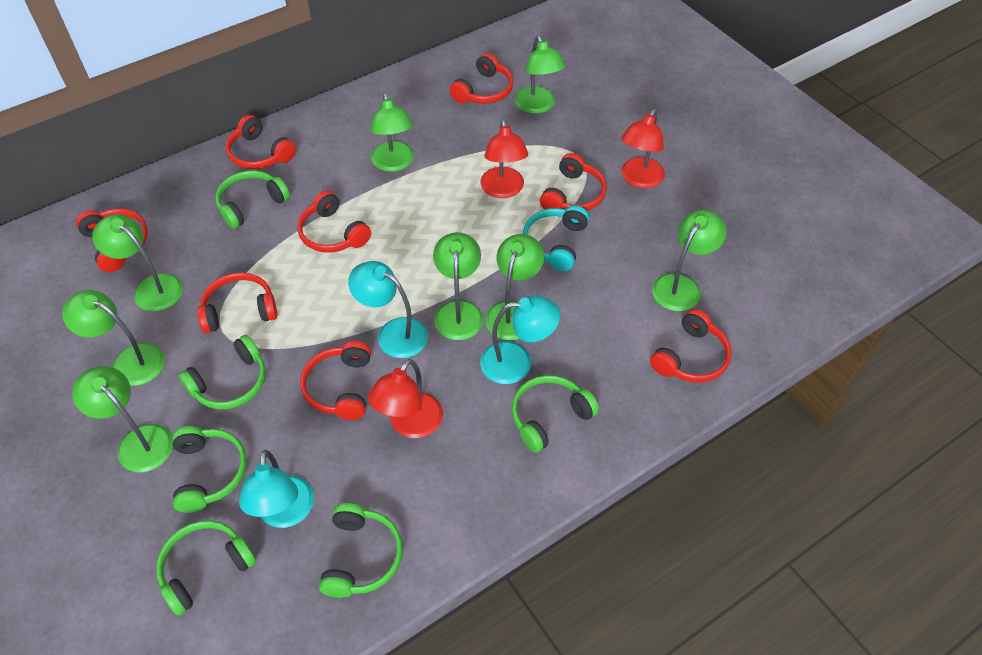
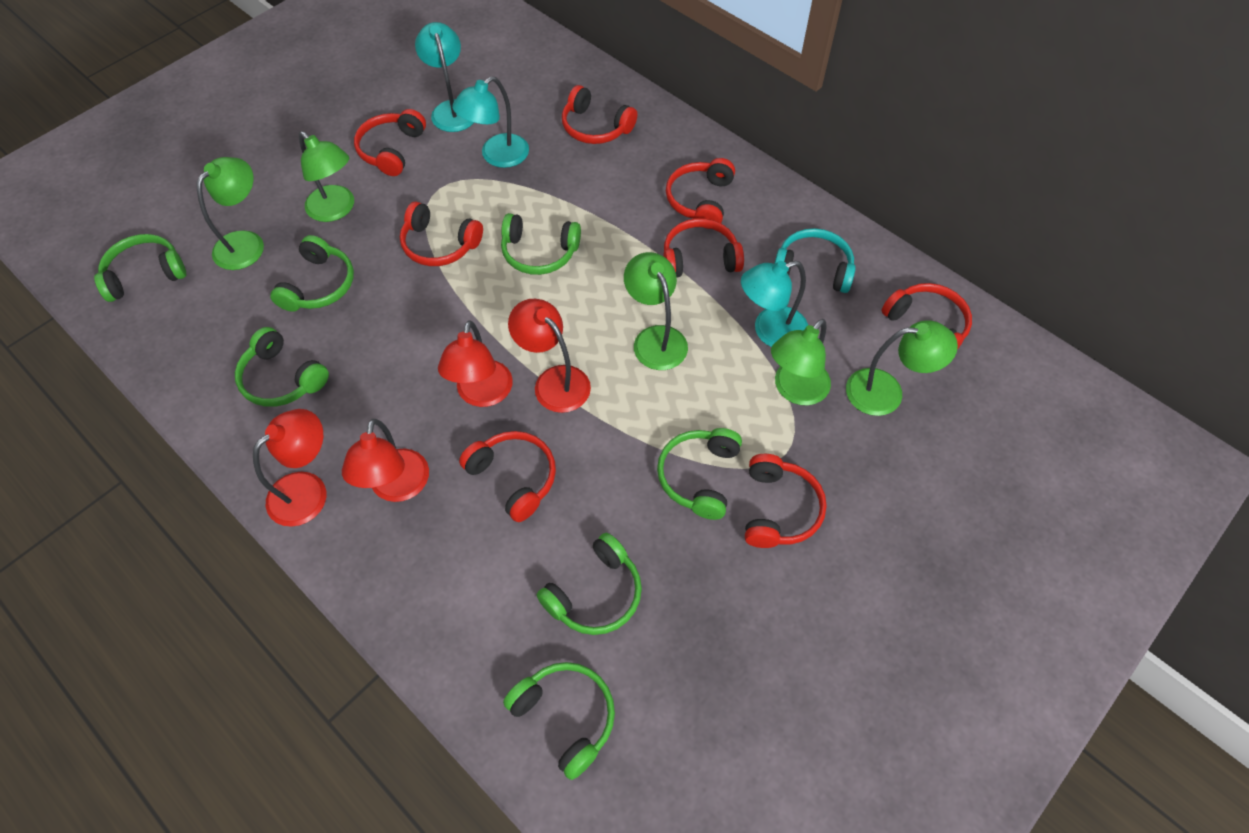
green headphones: [156,521,256,616] [173,426,247,513] [179,335,266,409] [215,170,290,229] [319,503,403,598] [512,375,599,453] = 6 -> [94,234,186,302] [235,327,329,407] [270,235,354,312] [501,213,581,275] [503,662,615,780] [537,533,642,635] [657,428,742,520] = 7
green lamp: [62,290,165,386] [72,366,173,473] [92,214,183,312] [371,92,414,172] [433,232,484,340] [486,234,544,341] [514,35,566,114] [652,210,726,311] = 8 -> [197,157,264,270] [299,131,354,222] [624,252,688,370] [771,319,831,405] [846,320,958,416] = 5
red lamp: [368,359,443,438] [480,119,528,198] [621,109,665,188] = 3 -> [253,409,326,527] [342,419,429,502] [438,320,513,407] [508,299,591,413] = 4

